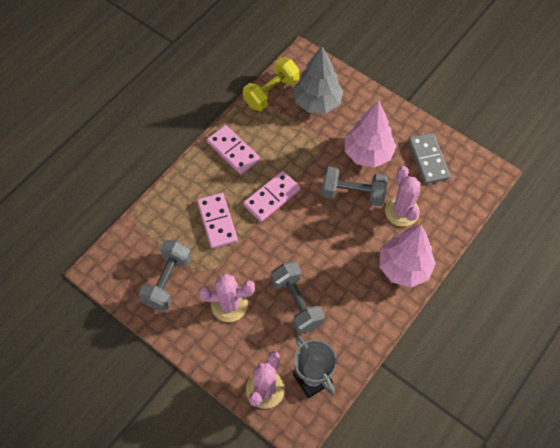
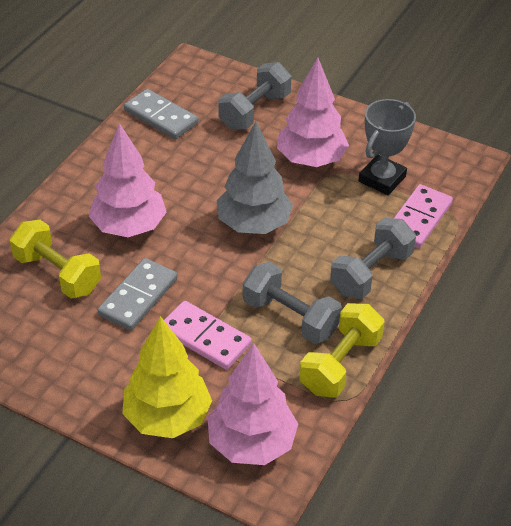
grey domino: [409,133,450,184] = 1 -> [97,258,178,331] [124,89,199,139] = 2
pink cactus: [199,273,255,322] [246,351,285,409] [385,166,421,227] = 3 -> none = 0
pink domino: [197,193,238,249] [207,125,260,175] [243,171,301,222] = 3 -> [164,301,252,370] [394,184,453,248] = 2
pink tree: [345,100,396,168] [379,225,436,287] = 2 -> [89,123,167,237] [207,343,298,465] [277,58,349,167] = 3
yellow dumbbell: [243,57,299,111] = 1 -> [10,220,101,299] [299,303,385,398] = 2
yellow tree: none = 0 -> [122,316,212,438] = 1

